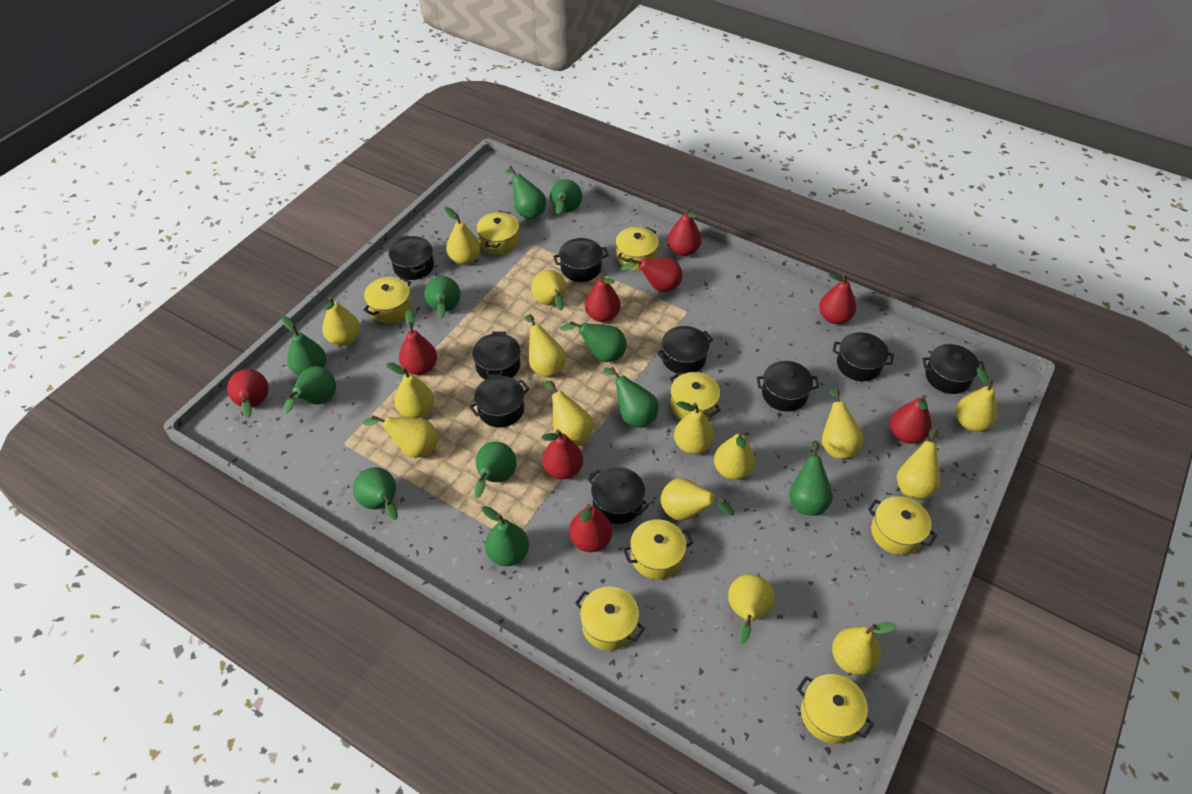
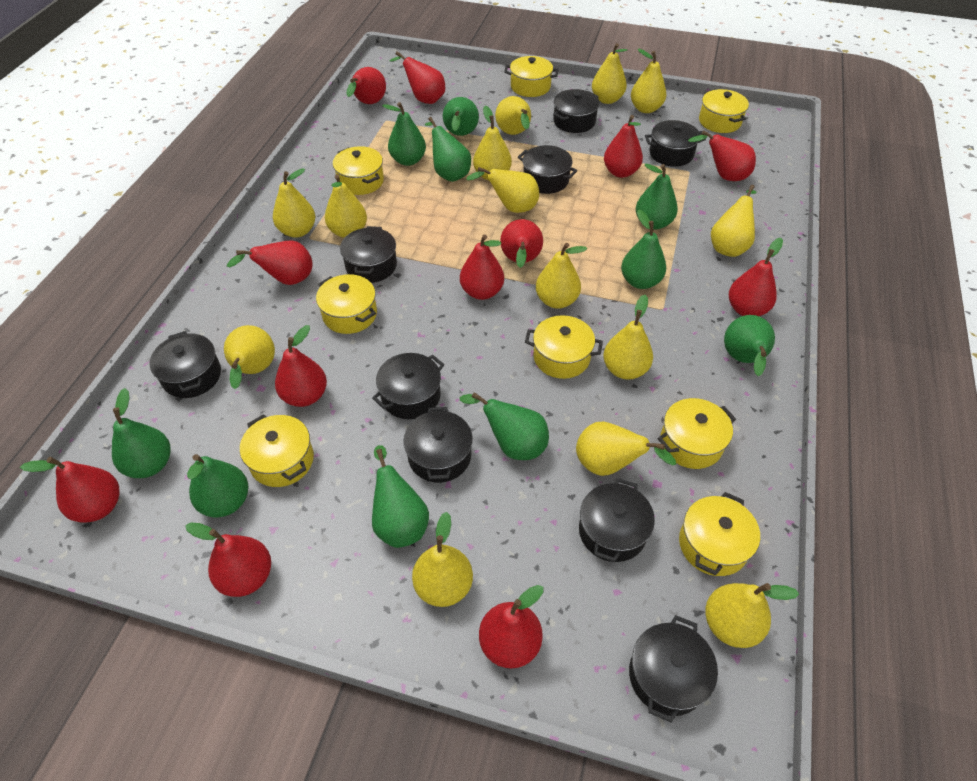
green pear: [282,316,326,376] [283,366,336,414] [353,467,398,520] [424,276,460,319] [474,442,517,498] [481,506,529,566] [506,166,546,219] [550,180,582,214] [560,321,627,362] [603,367,658,428] [789,441,833,516] = 11 -> [112,388,171,478] [187,454,249,517] [372,445,429,548] [382,102,426,166] [425,117,471,182] [443,97,479,136] [460,392,549,460] [621,210,666,289] [636,164,678,229] [724,315,775,376] = 10
red pear: [227,369,269,418] [399,310,437,375] [541,429,583,479] [569,504,612,552] [585,273,620,322] [620,258,682,292] [668,207,702,256] [819,273,856,324] [890,395,932,444] = 9 -> [20,457,119,523] [185,522,271,597] [227,241,313,285] [275,325,327,407] [347,67,386,104] [390,51,445,104] [460,234,504,300] [479,585,543,668] [500,219,543,268] [604,115,643,178] [688,130,756,181] [729,238,783,316] = 12
yellow pear: [322,297,360,346] [363,415,438,458] [387,363,434,418] [445,207,481,265] [525,314,566,377] [531,270,566,310] [544,381,593,445] [661,478,734,521] [674,401,714,454] [714,431,755,480] [728,574,775,644] [822,388,864,459] [832,622,897,675] [897,429,940,500] [956,367,998,432] = 15 -> [224,325,275,389] [273,168,315,237] [325,174,367,238] [412,512,473,607] [466,167,539,213] [473,106,512,180] [495,96,531,135] [536,243,587,309] [576,422,676,476] [592,43,628,104] [603,295,653,379] [631,49,666,113] [705,583,799,648] [711,185,757,257] = 14

